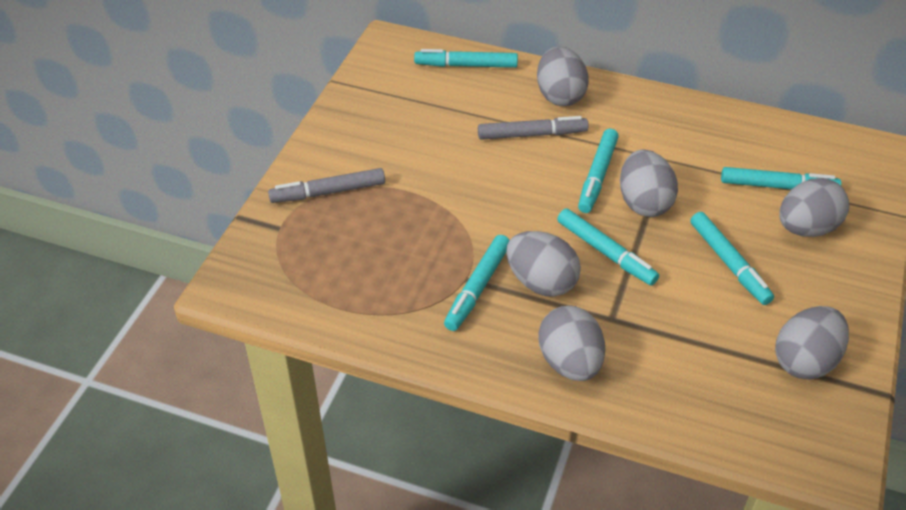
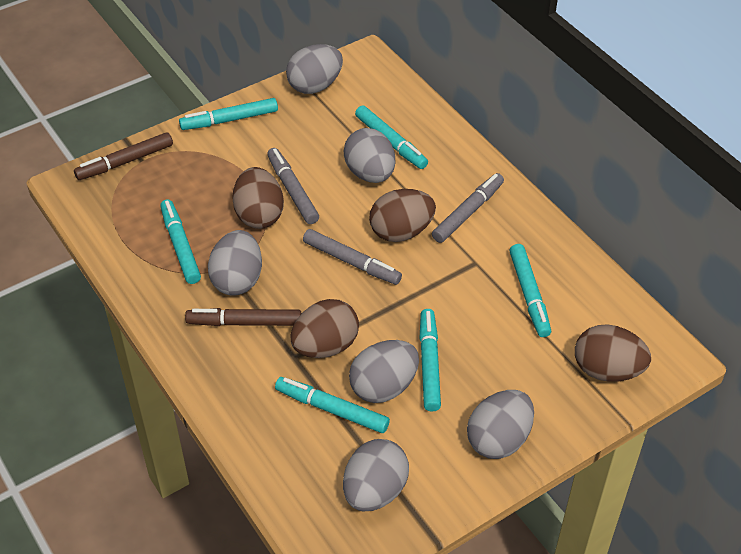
brown egg: none = 0 -> [232,167,284,229] [290,299,359,358] [369,189,436,242] [575,324,651,382] = 4
brown marker: none = 0 -> [74,132,173,180] [185,308,301,326] = 2
grey marker: [268,168,385,203] [478,116,589,140] = 2 -> [267,148,319,224] [303,229,402,285] [432,173,504,243] = 3

